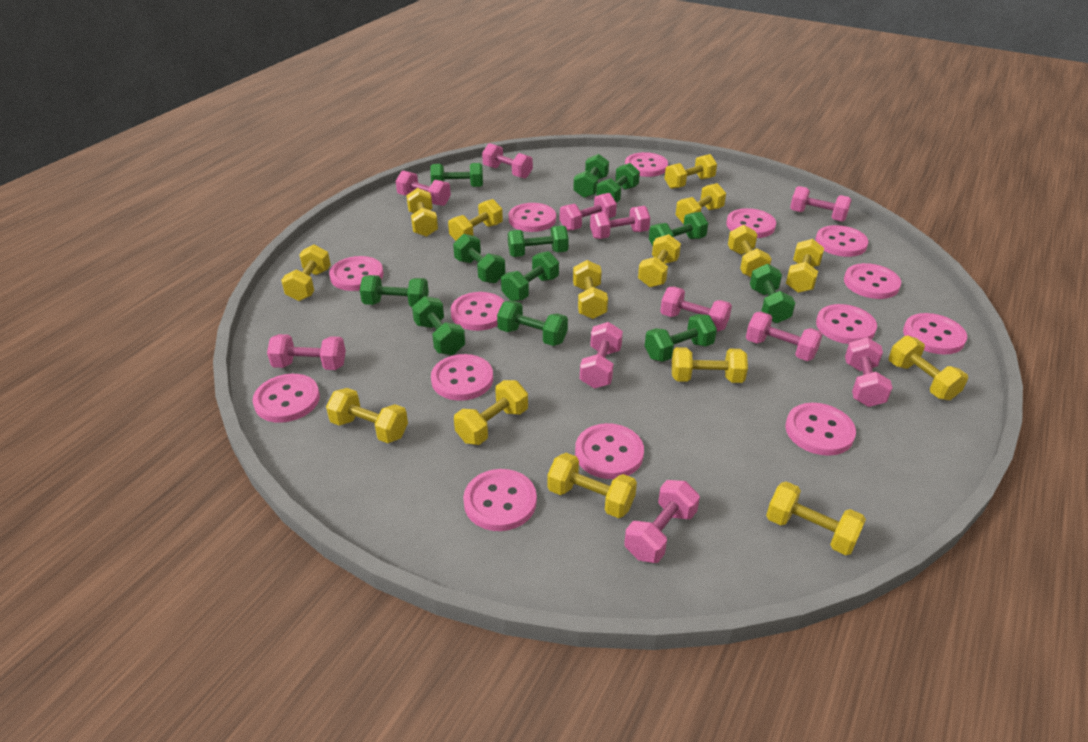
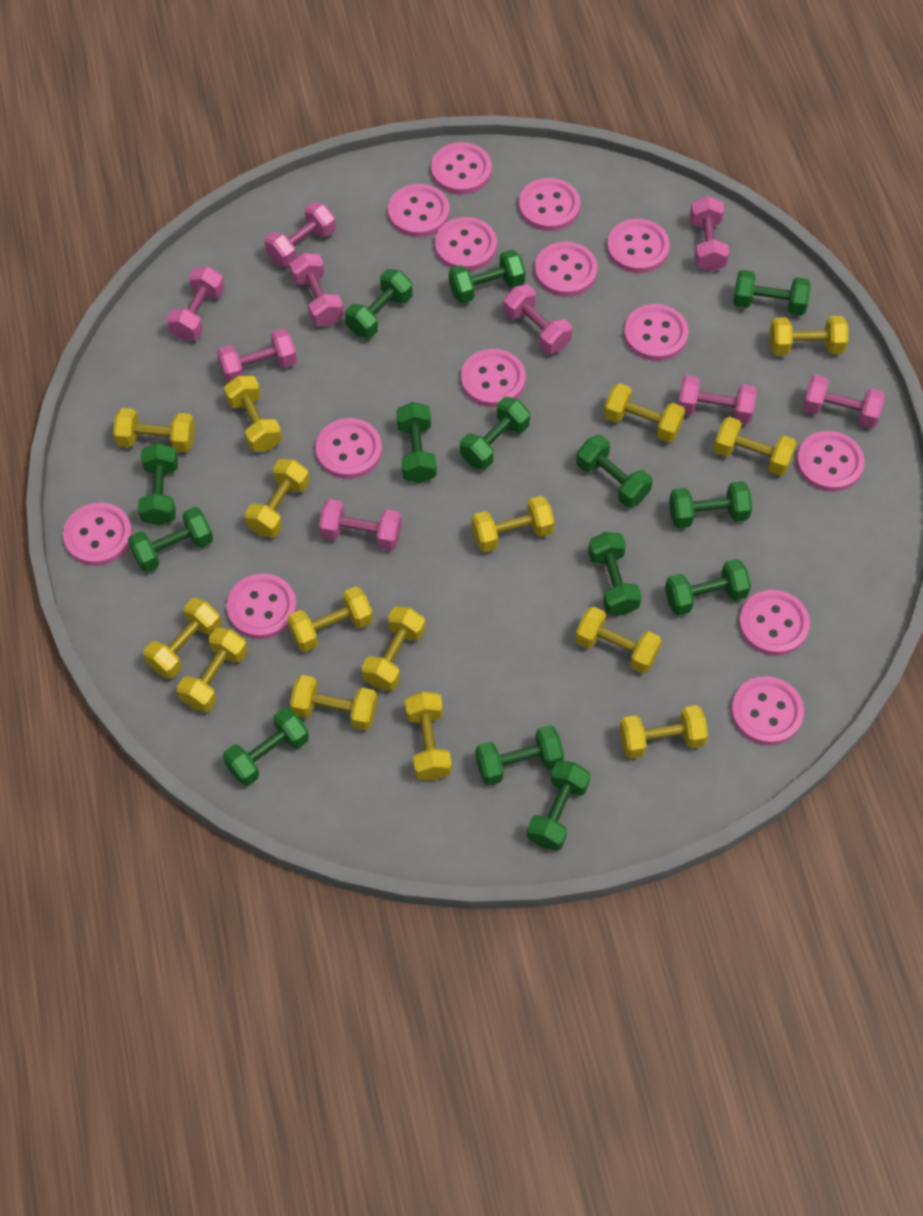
green dumbbell: [360,275,429,307] [412,296,465,355] [431,163,483,187] [453,234,505,283] [497,301,568,346] [501,251,559,301] [508,226,569,257] [573,154,609,198] [596,163,640,203] [645,314,717,362] [649,212,708,246] [750,264,795,323] = 12 -> [128,507,213,572] [138,443,178,526] [223,707,309,786] [345,269,413,338] [396,402,437,483] [449,250,526,304] [460,397,530,470] [476,725,564,786] [527,760,591,851] [576,435,653,508] [588,532,642,615] [665,559,751,616] [669,481,752,528] [734,270,811,316] = 14
pink dumbbell: [267,334,346,370] [396,170,451,206] [482,143,533,179] [560,193,617,231] [580,322,623,388] [590,206,650,239] [624,480,700,563] [660,286,732,331] [746,312,823,361] [790,186,852,222] [845,337,893,407] = 11 -> [166,266,225,341] [217,329,297,383] [265,202,336,267] [290,253,344,326] [319,499,402,550] [503,284,572,354] [678,375,757,424] [690,196,729,272] [803,375,885,428] = 9

